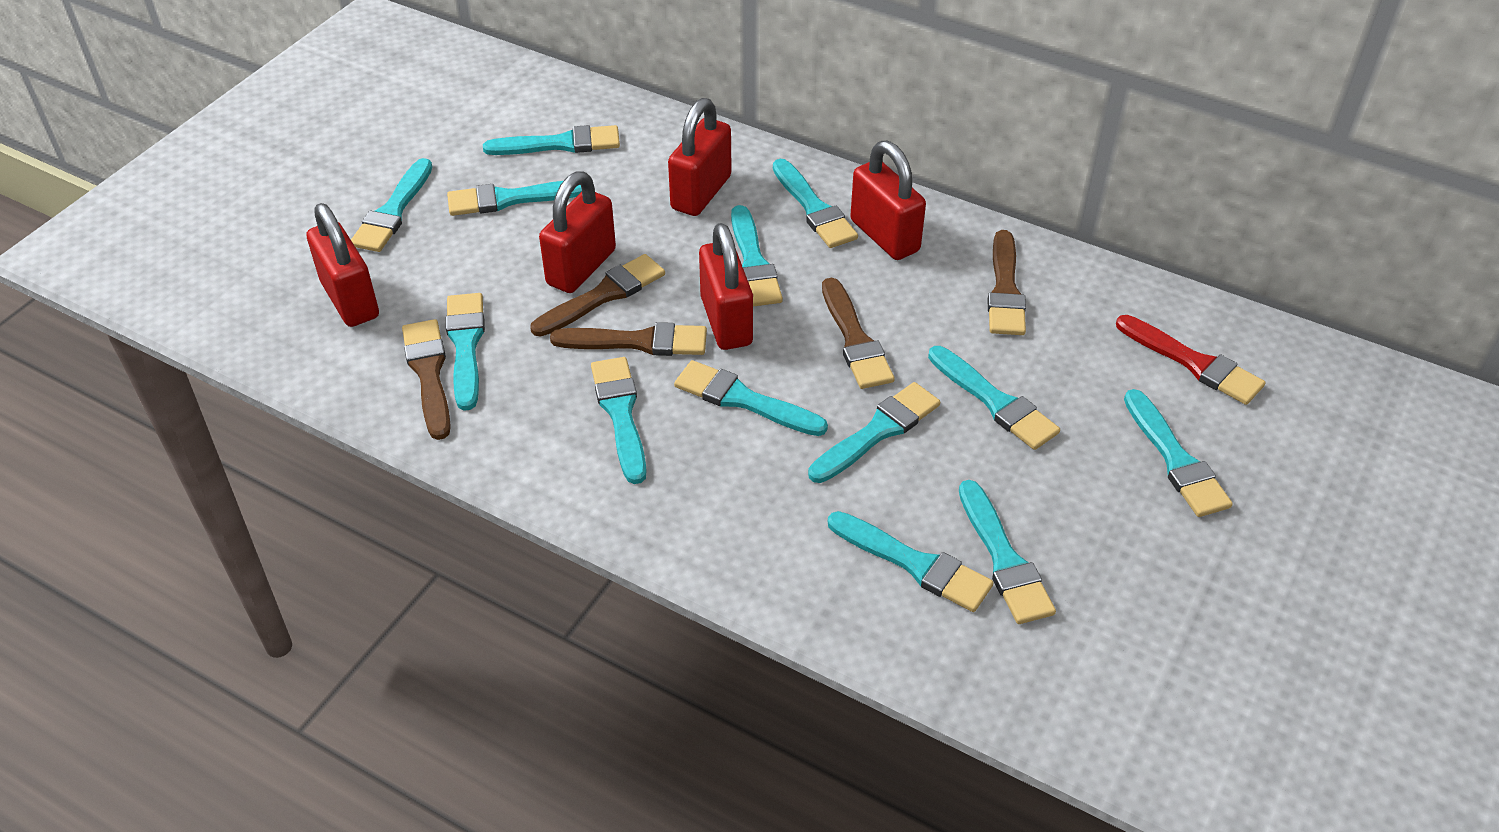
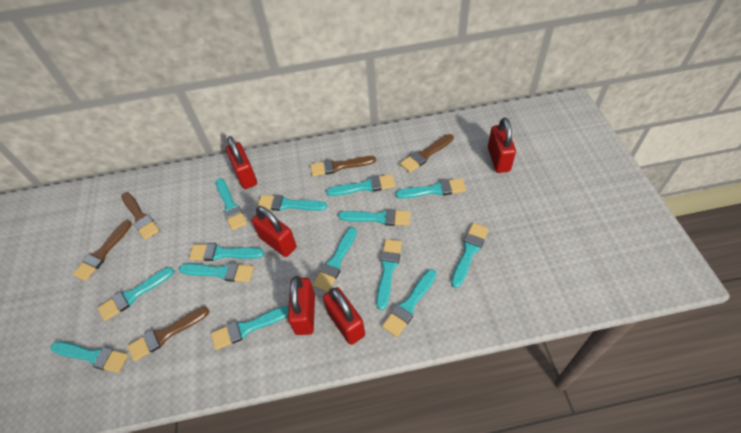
red brush: [1116,315,1265,405] = 1 -> none = 0
turquoise brush: [351,158,432,252] [446,293,485,411] [447,181,582,216] [483,125,620,155] [591,357,647,484] [674,360,828,436] [731,205,783,307] [773,159,858,248] [808,382,940,483] [828,511,994,612] [928,346,1060,450] [959,480,1056,624] [1124,389,1233,517] = 13 -> [50,342,128,373] [98,267,174,321] [179,263,254,282] [189,244,264,261] [211,306,289,350] [216,178,247,230] [257,195,327,211] [313,227,357,292] [326,174,395,196] [338,209,410,226] [376,239,402,310] [382,269,436,337] [395,178,466,199] [451,223,489,288] = 14

